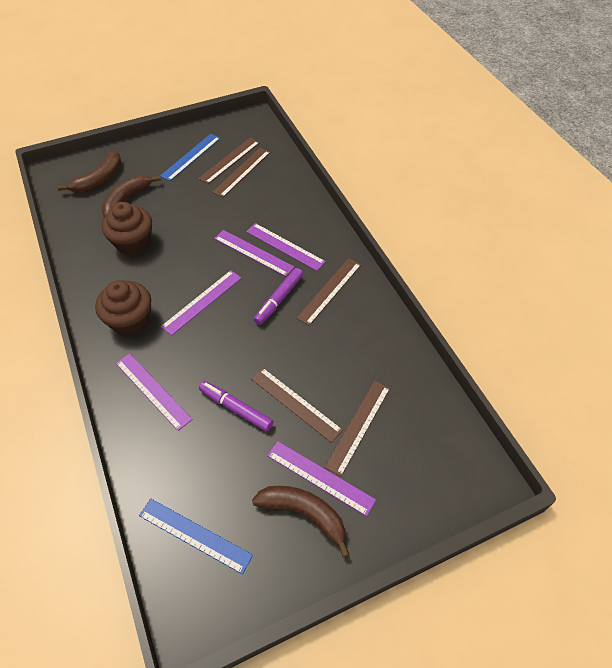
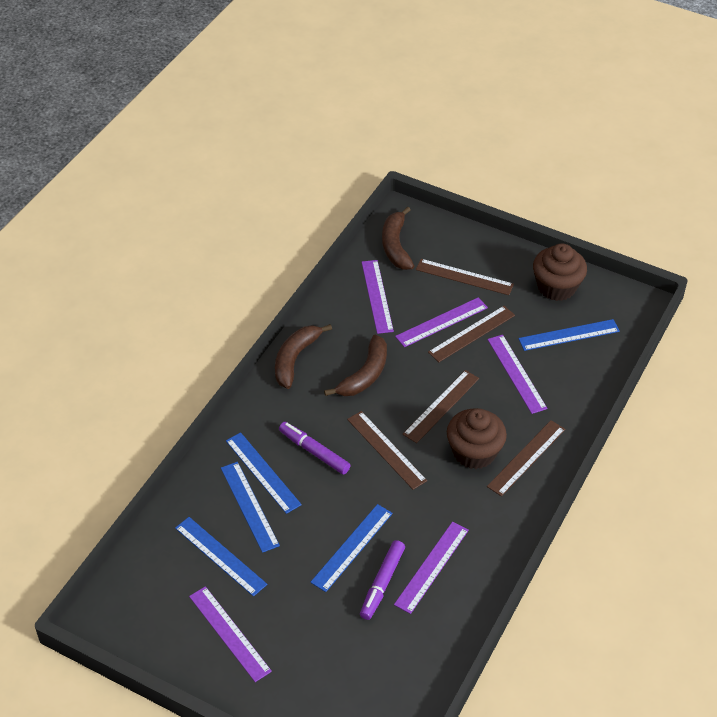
blue ruler: [139,498,253,574] [160,134,221,181] = 2 -> [175,517,267,597] [221,462,280,553] [226,432,302,514] [310,504,393,592] [518,319,620,351] = 5

